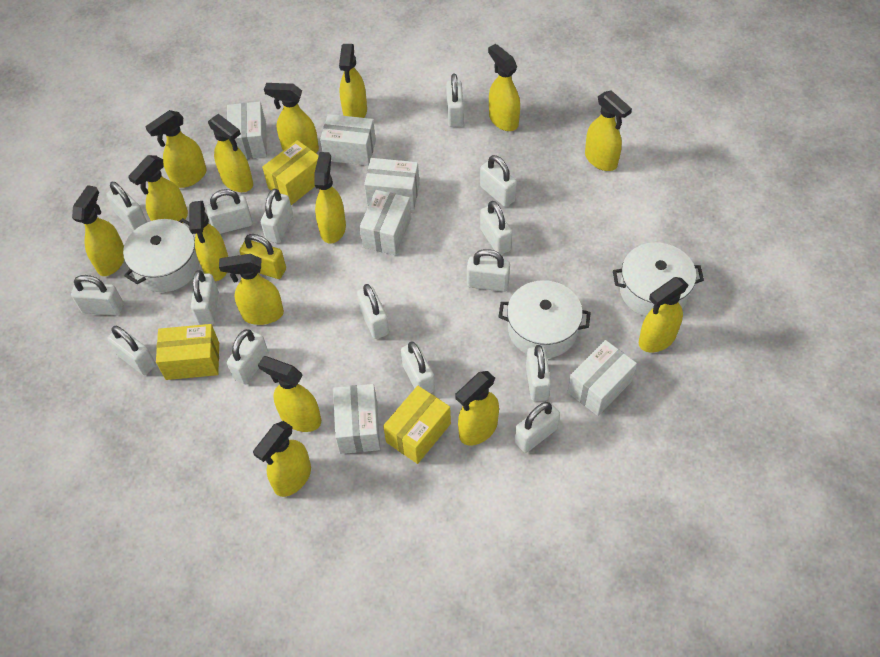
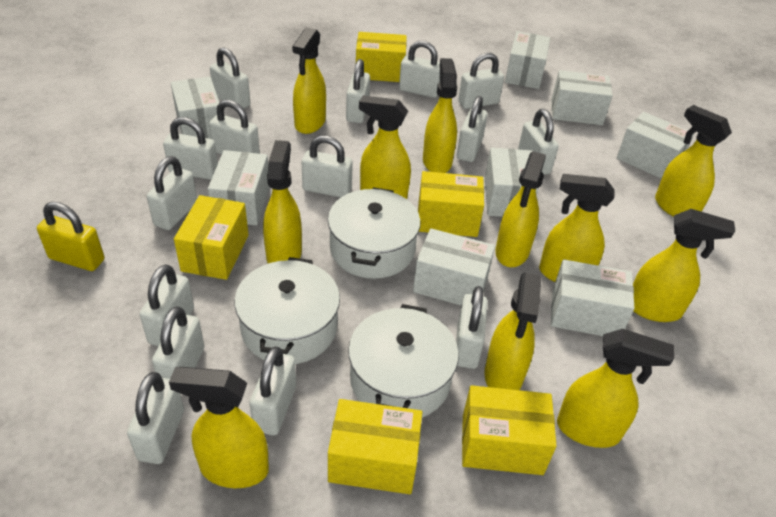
white box: [227,102,267,159] [320,114,376,166] [333,384,380,454] [359,190,411,255] [364,158,420,210] [568,340,637,416] = 6 -> [171,77,220,139] [208,150,270,225] [413,228,495,305] [484,148,539,217] [505,31,550,89] [551,70,613,125] [551,259,634,336] [617,112,694,179] = 8
yellow box: [156,324,219,380] [262,140,319,205] [383,386,451,464] = 3 -> [174,195,248,280] [328,399,422,494] [356,32,407,82] [418,171,484,237] [462,385,556,475] = 5
yellow spray bottle: [72,185,124,276] [128,155,188,223] [145,110,207,188] [189,201,228,281] [208,114,253,192] [219,254,284,325] [253,421,311,497] [258,356,321,432] [264,83,319,153] [315,152,346,244] [339,44,367,118] [455,371,499,446] [488,44,520,131] [585,90,632,171] [639,277,689,353] = 15 -> [169,367,269,488] [263,140,302,263] [292,27,326,134] [359,95,411,199] [423,58,457,173] [485,272,542,390] [495,151,546,267] [539,174,615,282] [557,329,674,448] [633,209,735,322] [655,105,732,217] = 11

